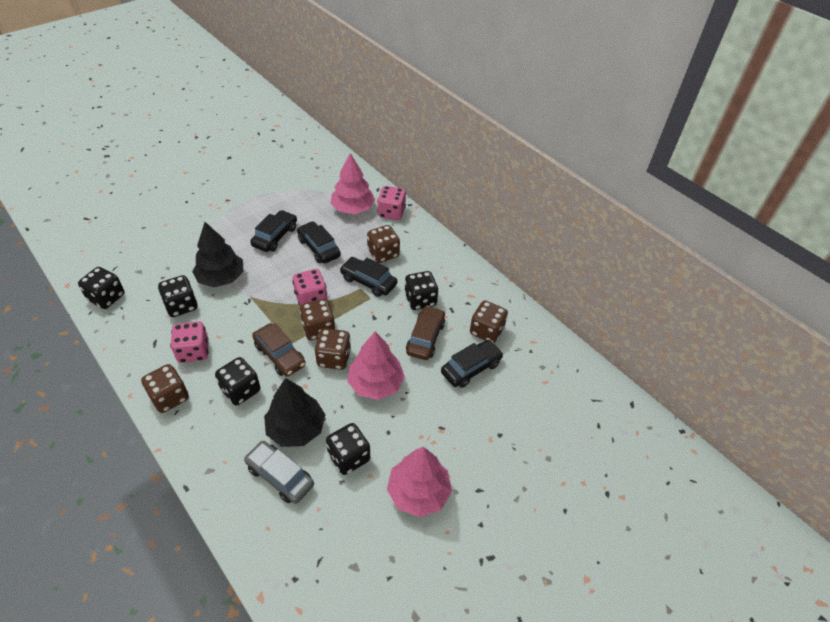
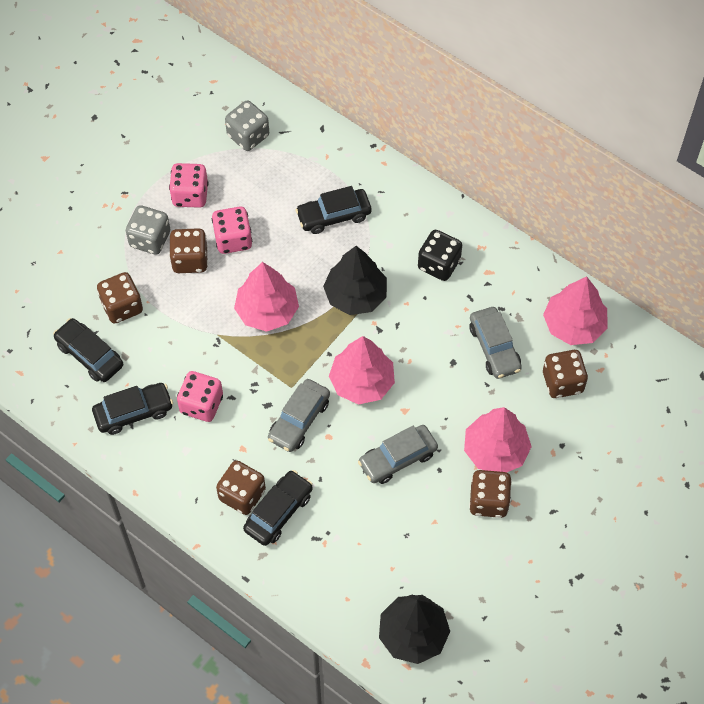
black dice: [78,267,125,309] [158,275,198,317] [215,357,260,405] [326,423,370,475] [404,271,438,310] = 5 -> [418,230,462,281] = 1
brown car: [252,323,306,377] [406,306,445,360] = 2 -> none = 0
grey car: [244,441,314,504] = 1 -> [268,379,330,452] [358,425,438,484] [470,307,522,379] = 3
grey dice: none = 0 -> [126,205,170,255] [225,100,269,151] = 2
pink tree: [330,153,375,214] [347,332,405,400] [387,447,452,517] = 3 -> [234,262,299,332] [329,336,395,405] [464,407,532,473] [543,277,608,345] = 4

